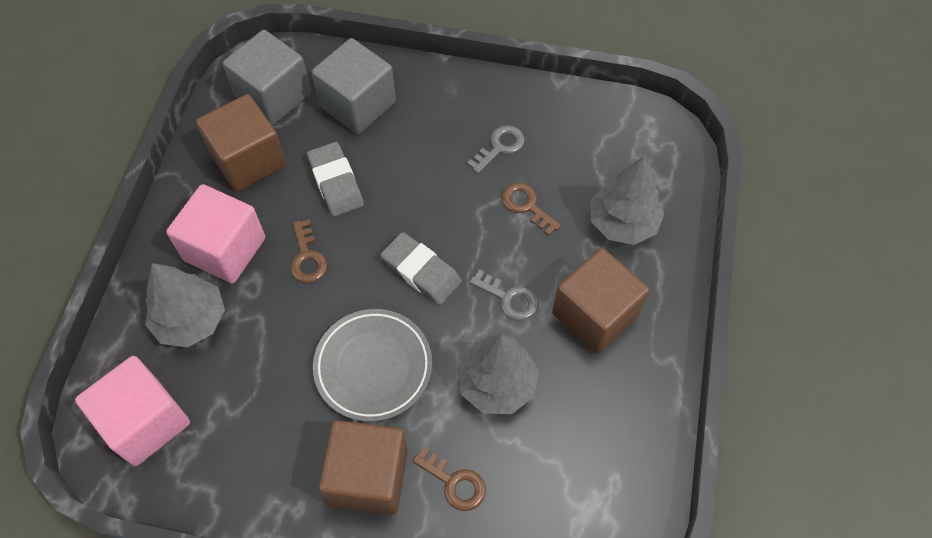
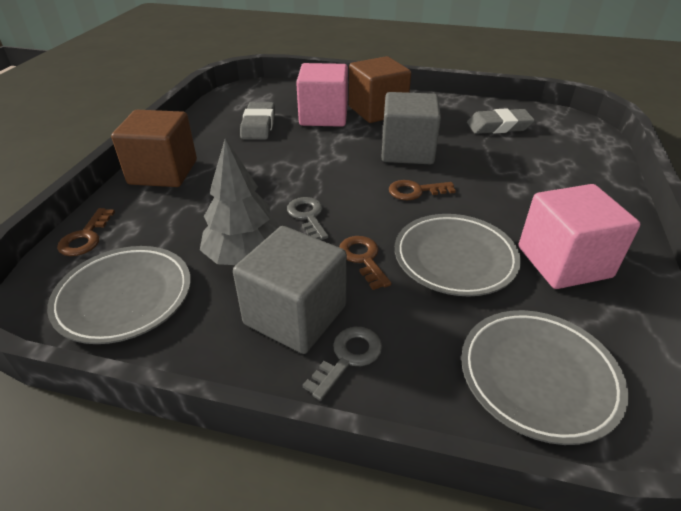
brown cube: [196,94,286,192] [319,420,408,515] [552,248,650,354] = 3 -> [111,110,197,187] [349,56,411,123] = 2
grey plate: [313,309,432,422] = 1 -> [47,246,191,344] [395,214,521,296] [461,310,629,445] = 3
grey tree: [145,263,225,347] [457,334,539,414] [591,156,664,245] = 3 -> [200,138,279,265] = 1

